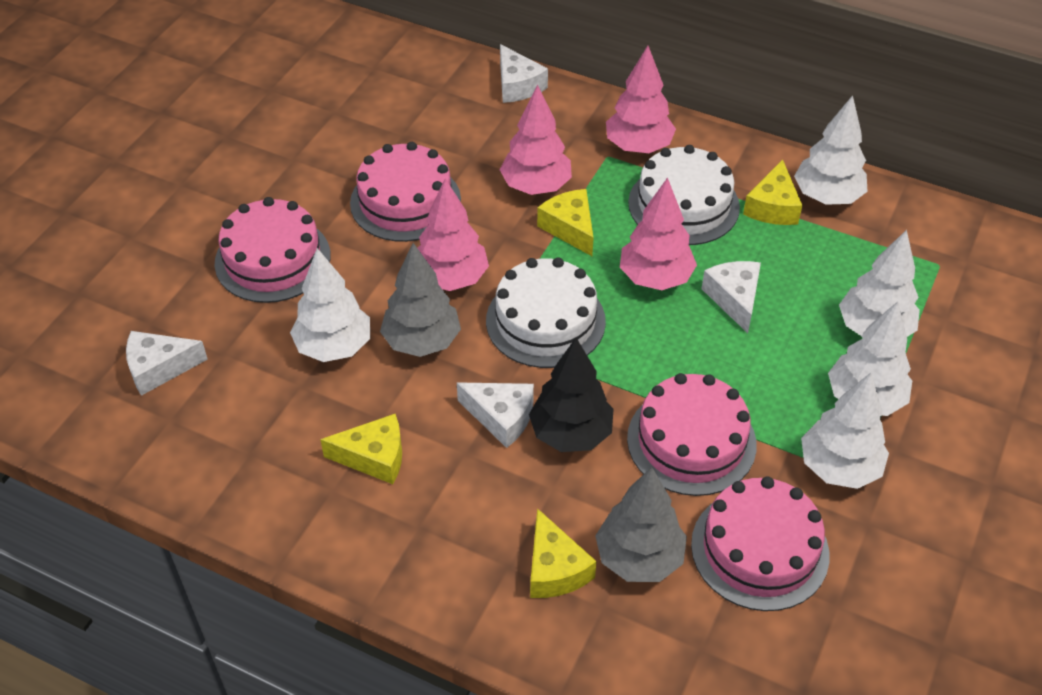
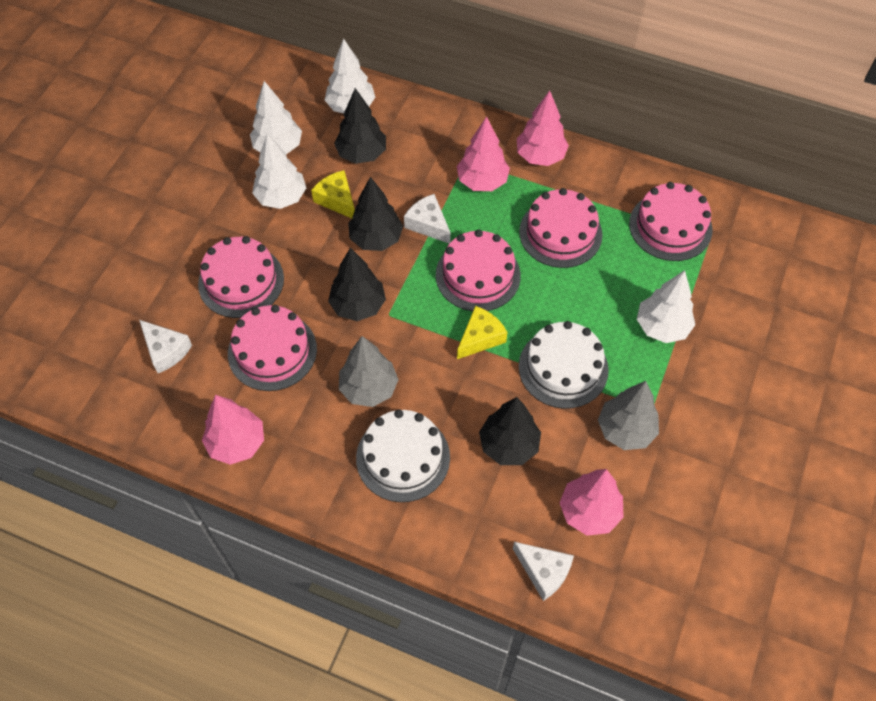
black tree: [529,338,614,452] = 1 -> [328,247,386,321] [334,88,386,164] [348,177,403,251] [479,397,541,465] = 4
pink cake: [215,197,331,303] [350,142,461,242] [627,373,757,496] [691,476,829,611] = 4 -> [198,236,284,318] [228,305,317,391] [436,230,521,311] [519,188,603,268] [629,182,713,261] = 5
white cheese: [126,331,208,396] [457,383,534,448] [500,44,548,103] [702,261,761,333] = 4 -> [139,320,192,373] [404,194,451,244] [513,542,574,601] = 3
white tree: [290,248,370,362] [794,95,867,205] [801,373,889,489] [828,302,912,416] [839,230,920,337] = 5 -> [250,81,302,154] [252,134,306,209] [325,38,375,113] [637,270,695,343] = 4
yellow cheese: [320,414,402,484] [530,508,596,598] [537,189,593,256] [743,159,802,225] = 4 -> [311,170,355,218] [457,306,507,359] = 2

